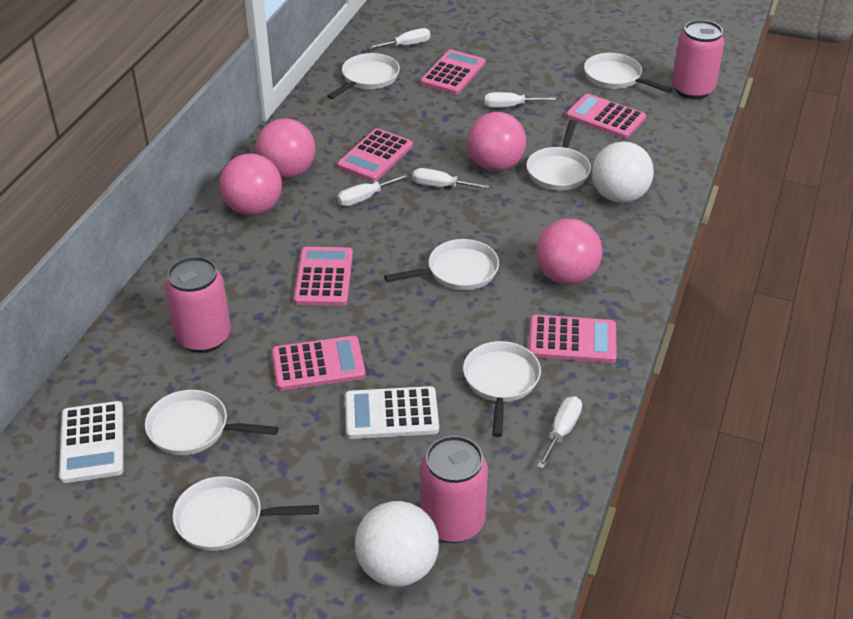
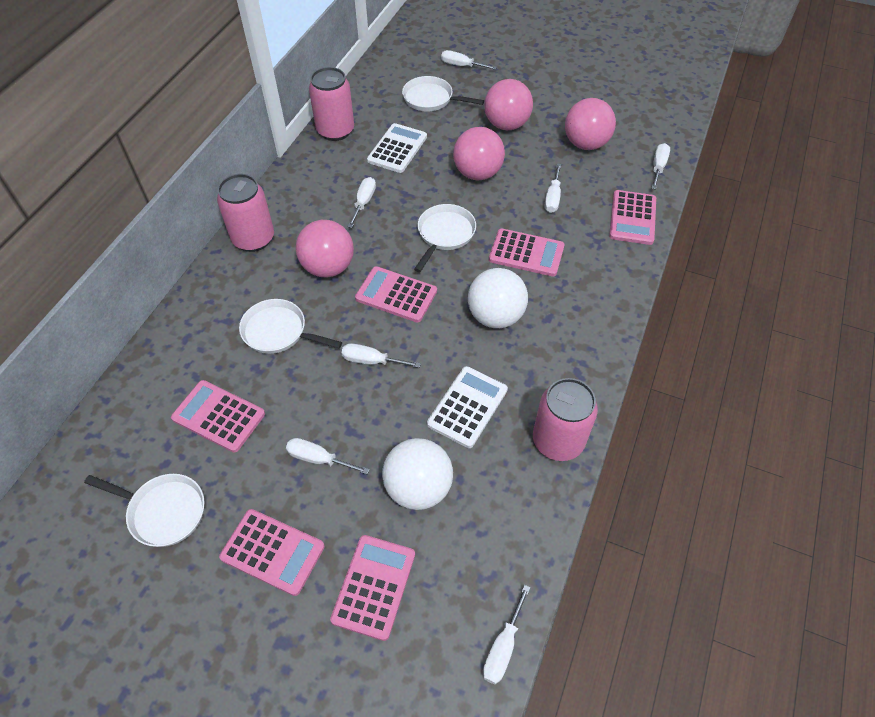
white pan: [145,390,278,455] [173,476,319,551] [327,53,400,99] [384,239,499,290] [463,341,541,437] [527,120,591,190] [584,53,672,93] = 7 -> [84,474,205,547] [239,299,342,354] [402,76,484,112] [414,204,476,272] = 4
white screwdriver: [337,174,409,206] [367,28,430,49] [413,168,490,189] [484,92,556,108] [537,396,582,469] = 5 -> [286,438,369,474] [341,343,421,368] [348,177,376,228] [441,50,497,70] [483,585,530,684] [544,163,561,213] [651,143,670,190] = 7

